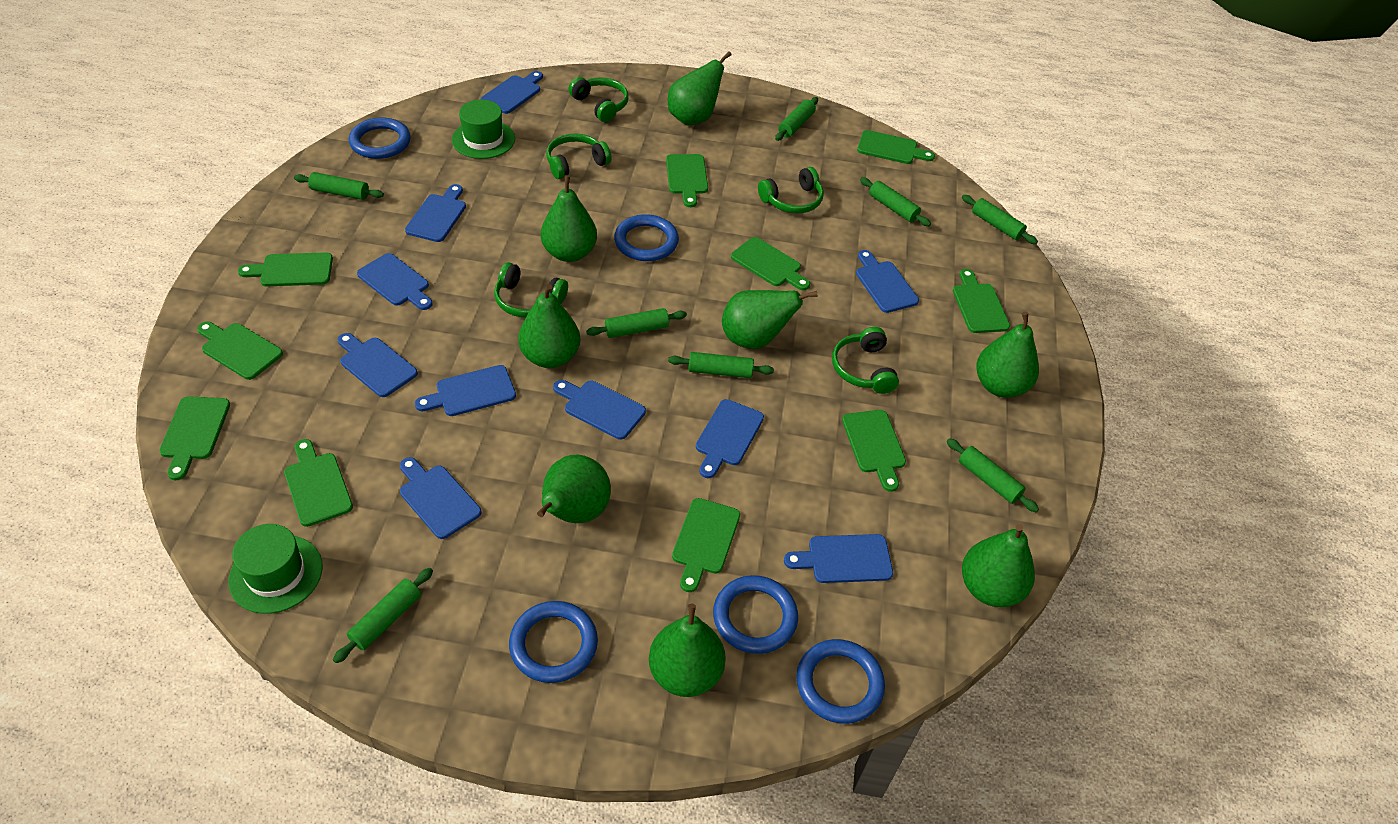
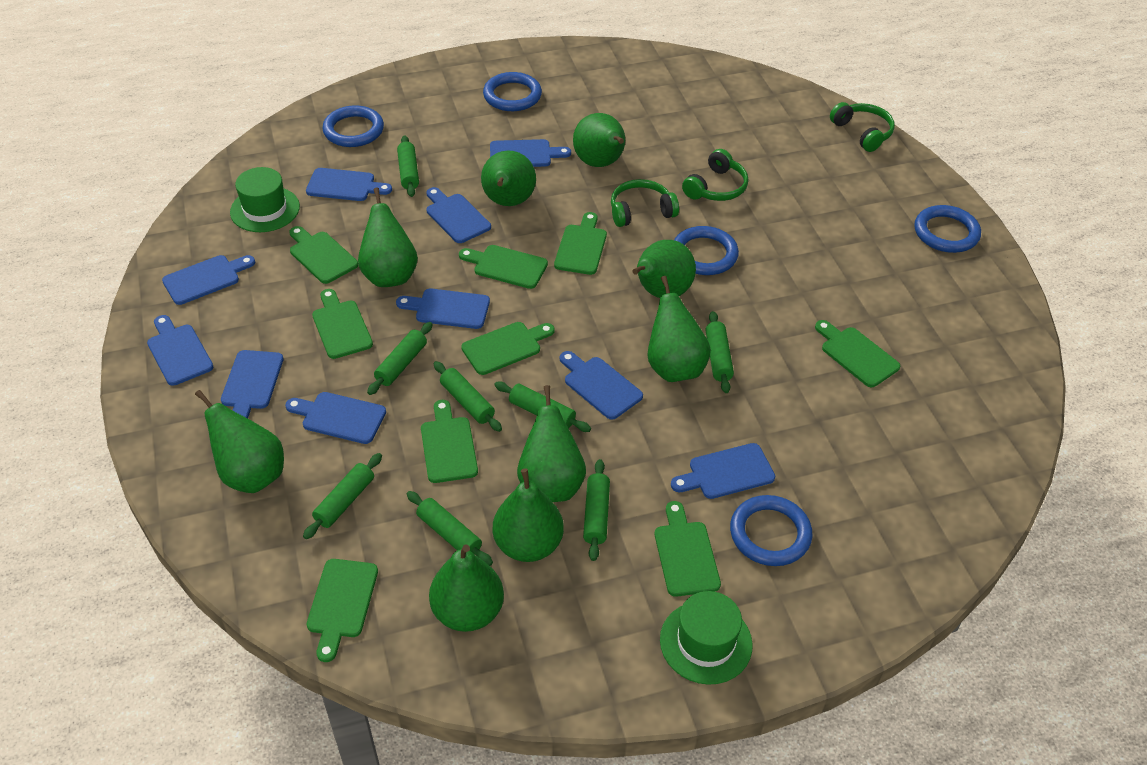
green cutting board: [159,396,230,480] [197,322,283,380] [238,252,333,286] [284,439,353,527] [666,154,708,207] [672,498,740,592] [731,237,810,290] [842,410,906,492] [857,130,935,164] [953,269,1010,333] = 10 -> [289,226,358,284] [307,559,378,662] [312,289,373,359] [421,400,478,483] [459,245,548,289] [461,322,555,375] [554,212,607,275] [655,501,721,597] [815,320,900,387] = 9
green headphones: [494,262,568,317] [546,134,612,179] [568,77,628,122] [758,167,824,213] [832,327,899,394] = 5 -> [611,179,679,227] [682,149,748,201] [830,102,895,152] = 3
green pear: [518,284,580,368] [537,455,611,523] [541,175,597,262] [649,603,726,697] [668,51,732,126] [722,290,818,349] [962,524,1035,607] [976,312,1039,398] = 8 -> [195,390,284,493] [358,188,418,287] [429,544,504,632] [481,151,536,206] [493,468,564,562] [517,385,586,502] [573,113,625,167] [632,240,696,298] [647,276,711,382] = 9

